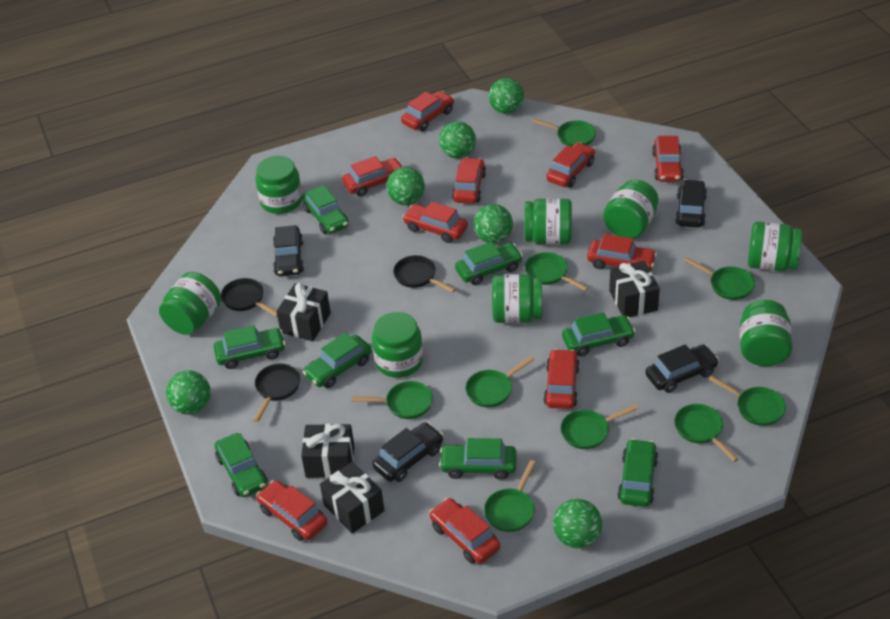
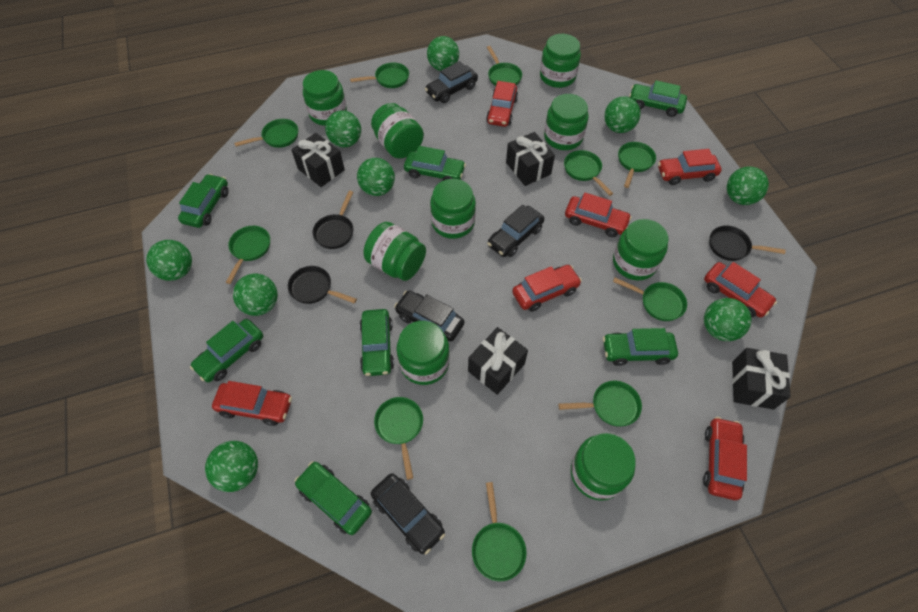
green ball: [166,370,211,415] [386,167,425,205] [439,121,476,158] [473,204,513,244] [489,78,524,114] [553,499,602,548] = 6 -> [146,240,192,281] [205,441,258,492] [233,274,278,316] [325,110,361,147] [357,158,395,196] [427,36,459,71] [604,96,641,133] [704,298,751,341] [727,166,769,205] = 9
green car: [214,325,285,369] [215,433,268,497] [302,185,349,234] [303,332,372,388] [439,438,517,480] [455,241,523,285] [562,312,636,356] [617,439,658,507] = 8 -> [178,174,229,228] [190,319,263,382] [294,461,372,535] [360,309,394,376] [404,146,466,181] [603,328,678,366] [629,80,687,117] = 7
green jar: [159,272,221,335] [255,156,302,214] [372,312,423,378] [492,274,542,323] [524,198,572,245] [603,179,659,239] [740,300,793,366] [748,221,802,271] = 8 -> [303,70,347,126] [364,222,426,281] [371,103,424,158] [396,321,450,385] [430,179,476,239] [540,34,581,88] [544,94,589,150] [571,433,636,501] [613,219,669,280] = 9
green pan: [352,381,433,419] [465,356,535,408] [484,460,536,532] [525,252,589,291] [532,118,596,147] [561,404,639,449] [675,404,739,462] [684,258,755,300] [709,375,786,426] = 9 -> [226,226,270,284] [234,119,298,148] [350,63,409,88] [374,397,423,480] [472,482,527,581] [487,46,522,86] [559,381,642,427] [564,150,613,196] [613,278,687,321] [618,142,656,188] = 10
red car: [256,480,328,541] [342,156,404,197] [401,91,454,131] [402,202,468,243] [429,498,501,564] [452,157,486,204] [543,349,580,409] [546,142,595,187] [587,234,657,271] [652,136,684,182] = 10 -> [212,381,292,426] [486,81,518,127] [512,265,582,312] [565,193,632,237] [658,149,722,185] [703,417,747,500] [704,262,777,318] = 7

